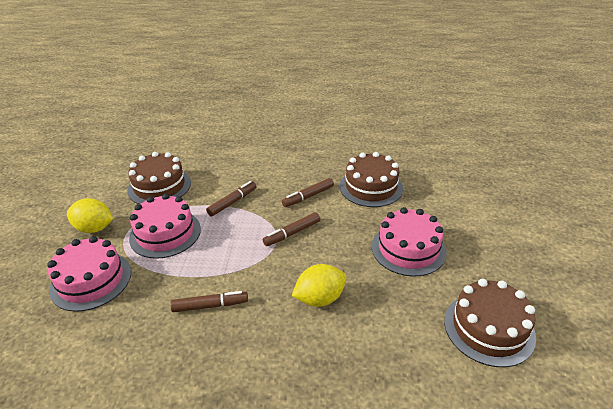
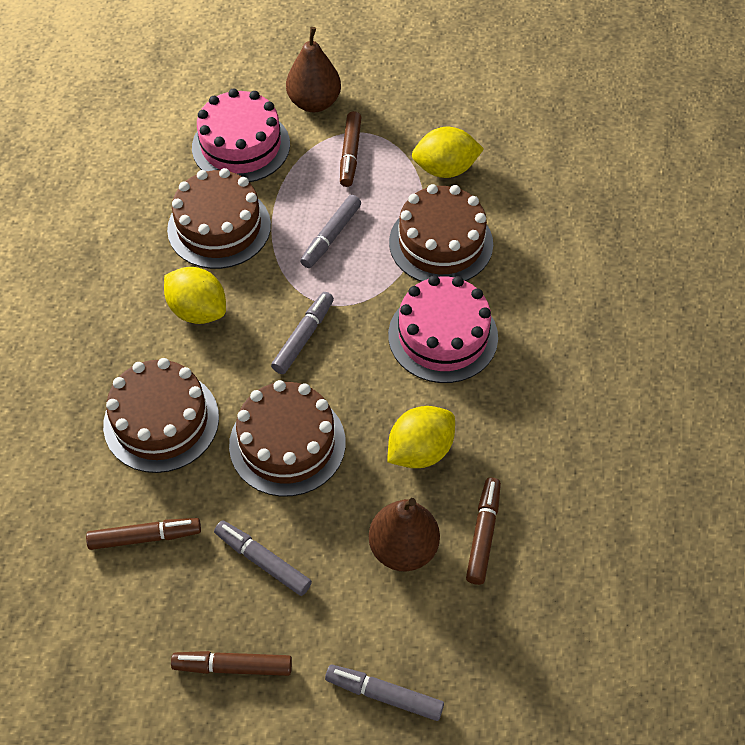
brown cake: [127,152,191,204] [340,152,403,207] [444,279,536,367] = 3 -> [103,358,219,473] [167,168,271,269] [229,380,346,497] [389,184,493,282] = 4
brown pear: none = 0 -> [286,27,341,112] [369,498,440,571] = 2
grey marker: none = 0 -> [214,520,312,596] [271,292,334,374] [300,195,361,268] [325,664,444,721] = 4
pink cake: [47,236,131,312] [129,194,201,259] [372,207,447,277] = 3 -> [192,88,290,182] [388,275,498,383] = 2
yellow lemon: [67,198,113,233] [292,264,346,307] = 2 -> [164,267,226,324] [387,406,455,468] [412,127,484,178] = 3

